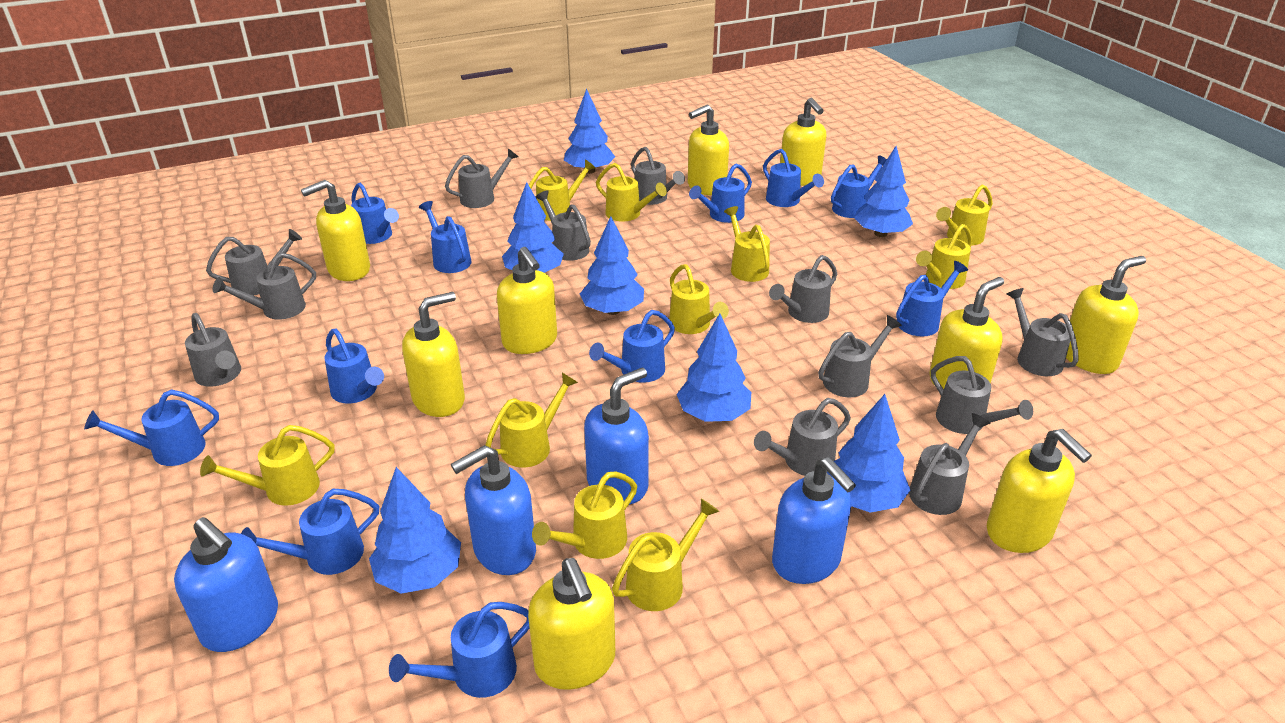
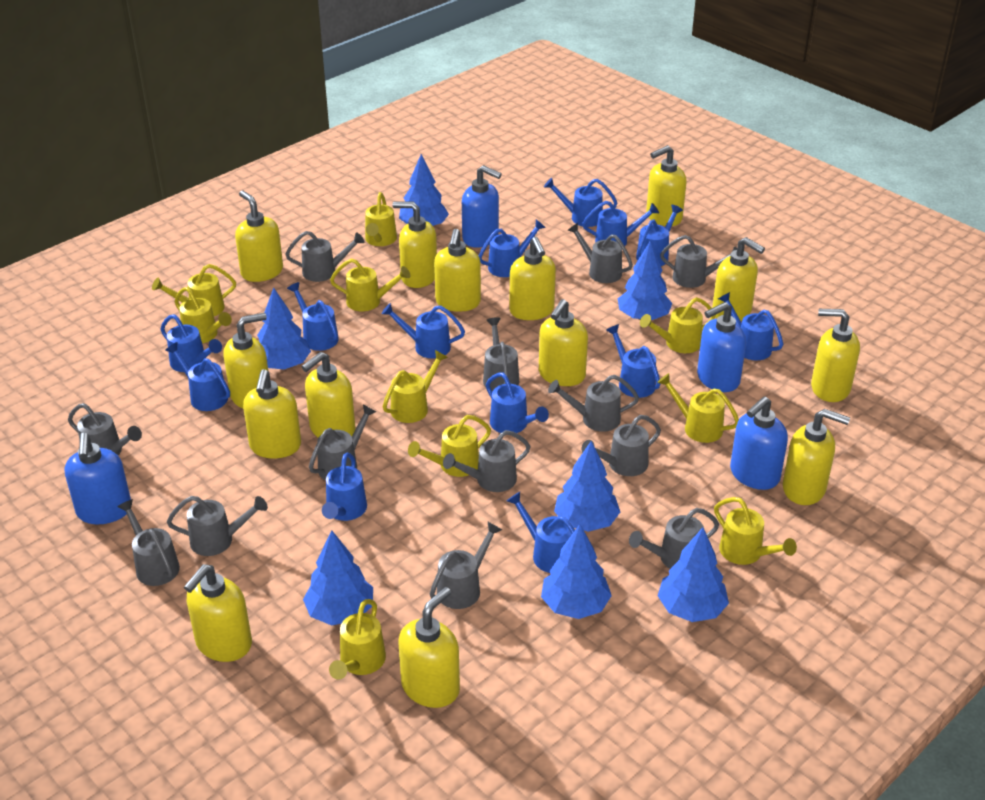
blue watering can: [84,389,219,466] [241,489,379,575] [324,328,384,404] [351,183,399,244] [389,602,529,698] [419,201,472,273] [589,310,675,383] [689,164,752,223] [763,149,824,207] [831,156,887,218] [896,261,968,337] = 11 -> [160,314,222,372] [165,342,230,411] [287,282,339,351] [322,453,367,521] [381,303,465,358] [479,220,546,277] [486,373,549,433] [507,492,575,573] [544,178,617,227] [582,201,659,246] [606,324,660,398] [636,205,683,266] [718,292,783,360] = 13
grey watering can: [185,313,241,387] [206,229,302,296] [213,253,316,320] [445,148,518,208] [536,190,591,261] [631,147,685,205] [754,398,851,476] [769,255,837,323] [818,315,902,397] [909,413,991,515] [931,356,1033,434] [1007,288,1079,376] = 12 -> [68,403,142,456] [117,499,180,586] [167,496,268,556] [285,231,365,282] [309,405,377,480] [430,521,502,609] [443,430,531,492] [483,317,519,392] [548,375,639,432] [568,223,633,283] [582,415,661,476] [629,508,719,569] [660,235,737,288] = 13
yellow soap dispenser: [301,180,370,281] [402,292,465,417] [497,247,557,354] [528,558,615,690] [688,104,729,196] [780,98,826,186] [929,277,1004,389] [987,429,1092,553] [1066,256,1146,374] = 9 -> [184,564,252,662] [223,313,269,408] [235,190,283,282] [243,369,301,458] [302,352,355,438] [393,201,437,288] [399,587,460,708] [434,229,481,312] [509,237,556,320] [539,299,588,386] [646,145,687,226] [712,237,765,321] [783,409,850,505] [811,309,860,402] = 14

